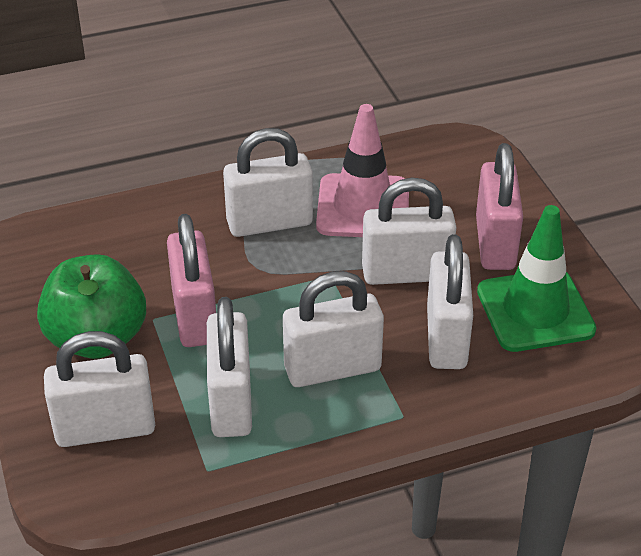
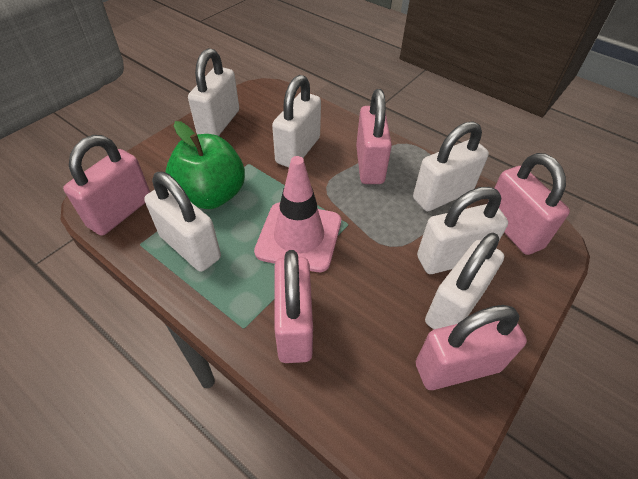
green traffic cone: [477,205,596,352] = 1 -> none = 0
pink padlock: [167,214,216,347] [476,143,523,270] = 2 -> [63,135,150,236] [274,250,313,363] [356,89,392,184] [416,305,527,390] [487,153,570,255] = 5

